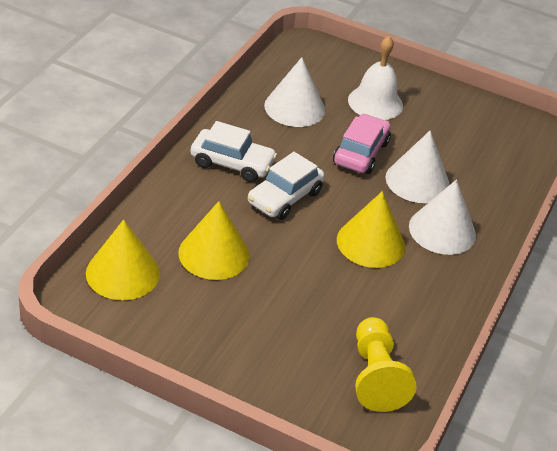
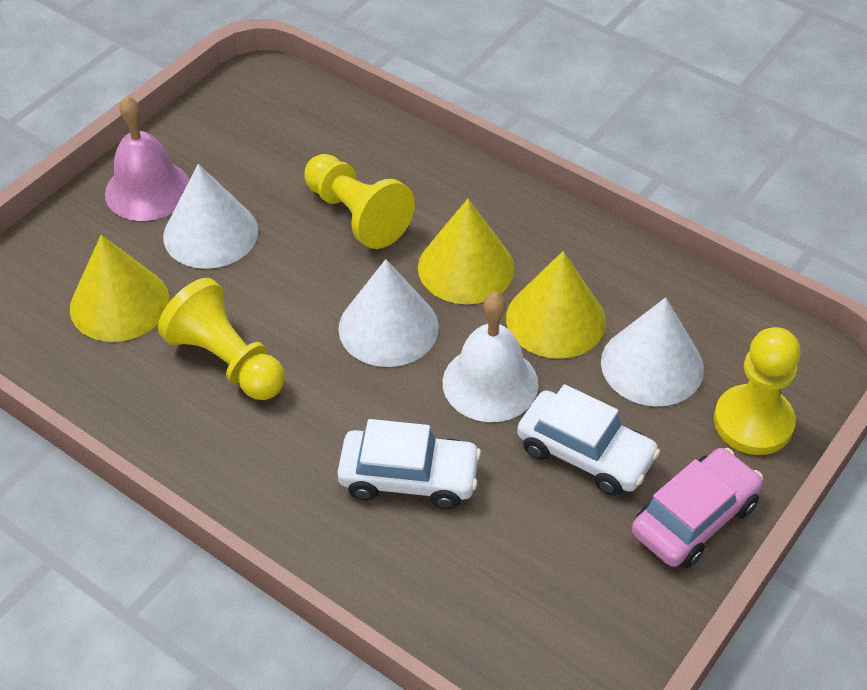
pink bell: none = 0 -> [105,96,189,221] = 1
yellow pawn: [355,317,417,412] = 1 -> [158,278,285,400] [305,154,415,249] [714,327,801,455] = 3

